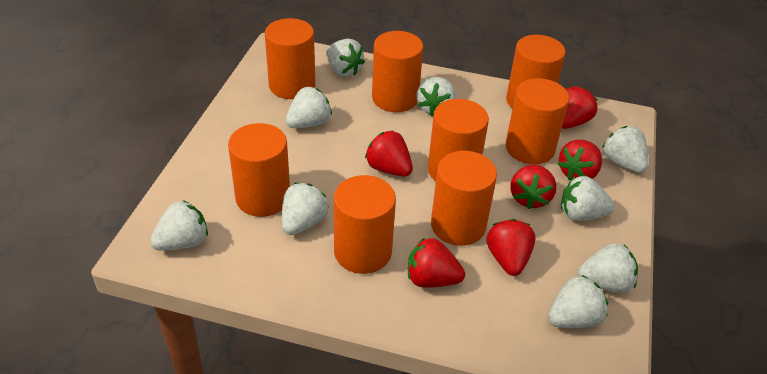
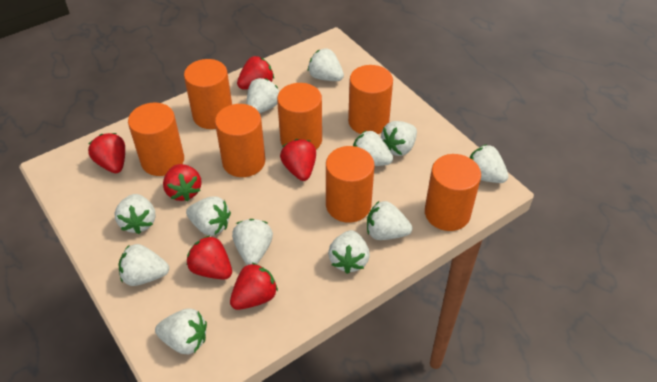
orange cylinder: [228,123,290,217] [265,18,315,99] [334,175,396,274] [372,31,423,112] [428,99,489,181] [431,151,497,246] [506,35,566,109] [506,78,569,165] = 8 -> [128,103,184,176] [184,59,232,129] [215,104,265,177] [277,83,322,150] [326,146,374,223] [348,65,393,134] [425,154,481,231] = 7
white strawberry: [150,200,208,251] [282,183,329,235] [286,87,332,128] [326,39,365,77] [417,77,456,116] [548,275,608,328] [561,176,615,221] [577,243,638,293] [602,126,649,173] = 9 -> [115,194,156,234] [119,244,169,286] [155,308,207,354] [186,197,231,236] [232,219,273,265] [247,78,279,113] [308,49,344,81] [328,230,370,274] [353,130,393,166] [367,201,413,240] [381,121,417,156] [469,144,509,183] = 12

